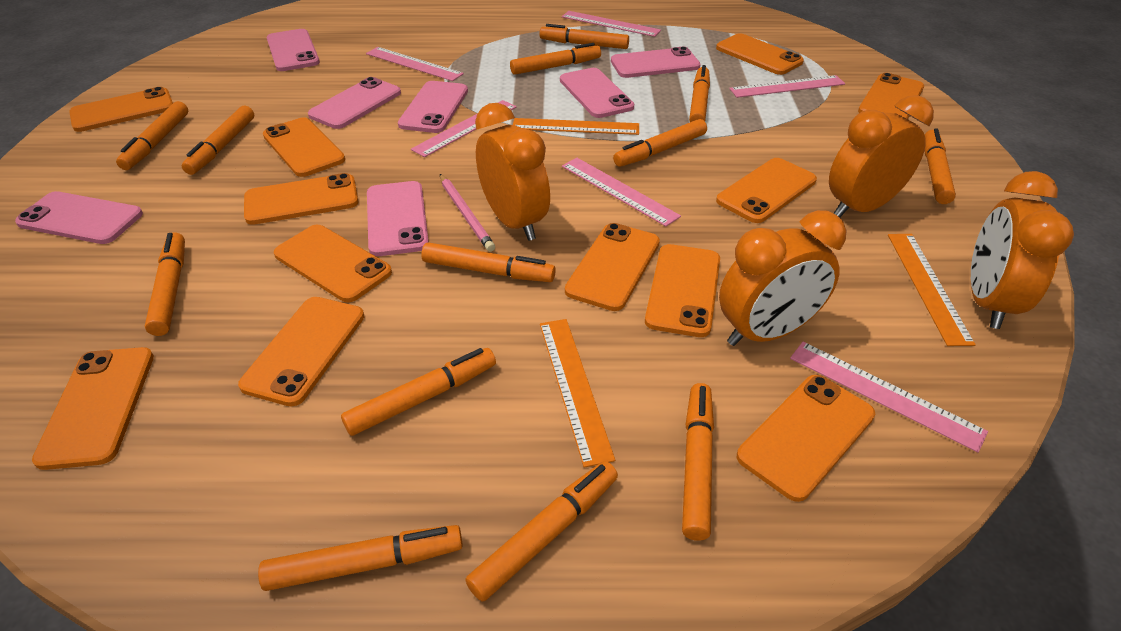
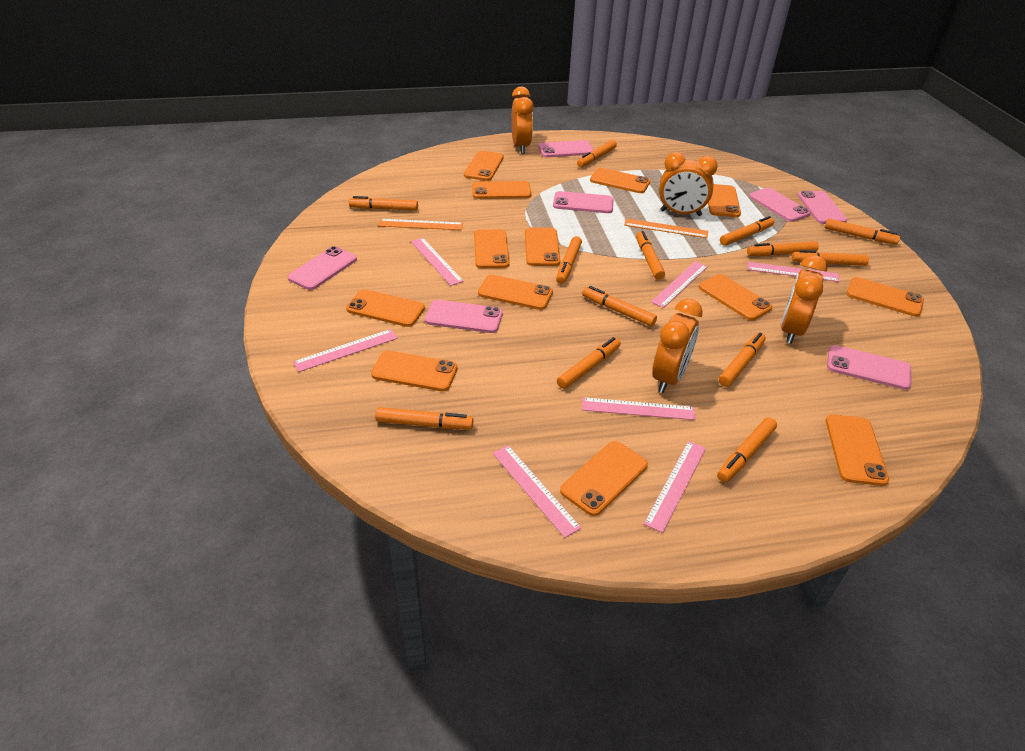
orange phone: [32,347,154,470] [69,87,173,132] [238,297,364,406] [244,173,359,225] [263,117,345,177] [274,225,392,302] [565,223,660,311] [645,244,720,337] [716,33,804,75] [716,158,817,223] [737,375,875,502] [858,73,924,119] = 12 -> [346,289,425,327] [371,350,458,391] [464,151,504,181] [472,181,531,199] [474,229,510,268] [478,275,553,310] [525,227,560,266] [560,441,648,516] [590,168,650,193] [699,274,773,320] [708,184,741,217] [826,414,889,486] [847,277,924,317] = 13
orange ruler: [513,118,639,135] [540,319,615,468] [888,234,976,346] = 3 -> [378,219,463,230] [624,218,708,238] = 2
pink pencil: [440,174,495,252] = 1 -> none = 0
pink ruler: [366,47,464,81] [411,100,517,157] [562,11,661,37] [562,158,681,227] [729,75,845,98] [790,342,988,453] = 6 -> [293,329,398,372] [411,238,464,286] [493,445,581,538] [582,397,696,420] [644,441,706,533] [651,261,708,308] [747,262,840,282] = 7

